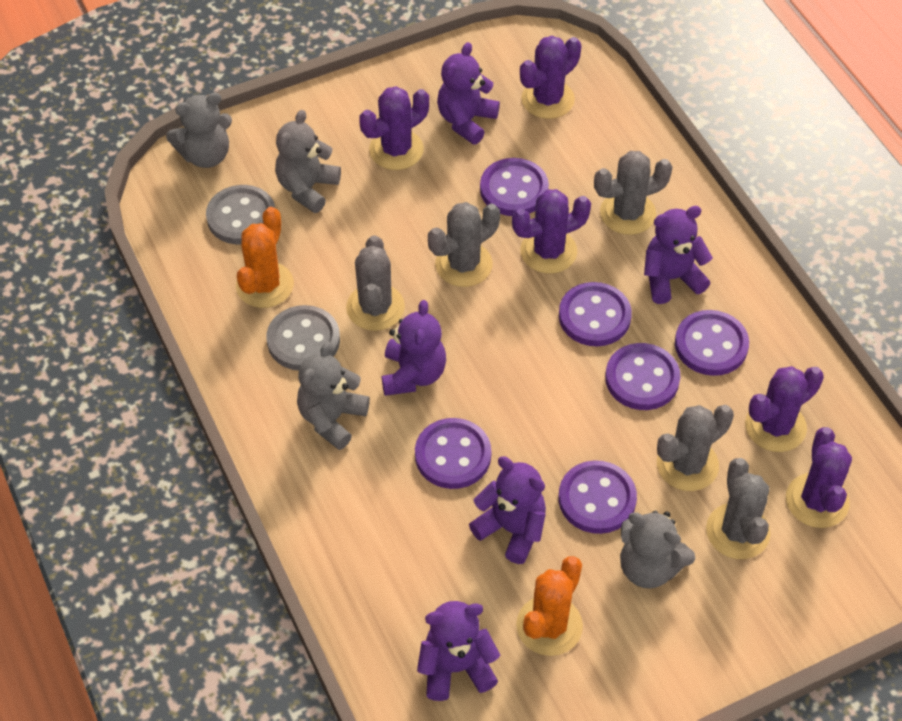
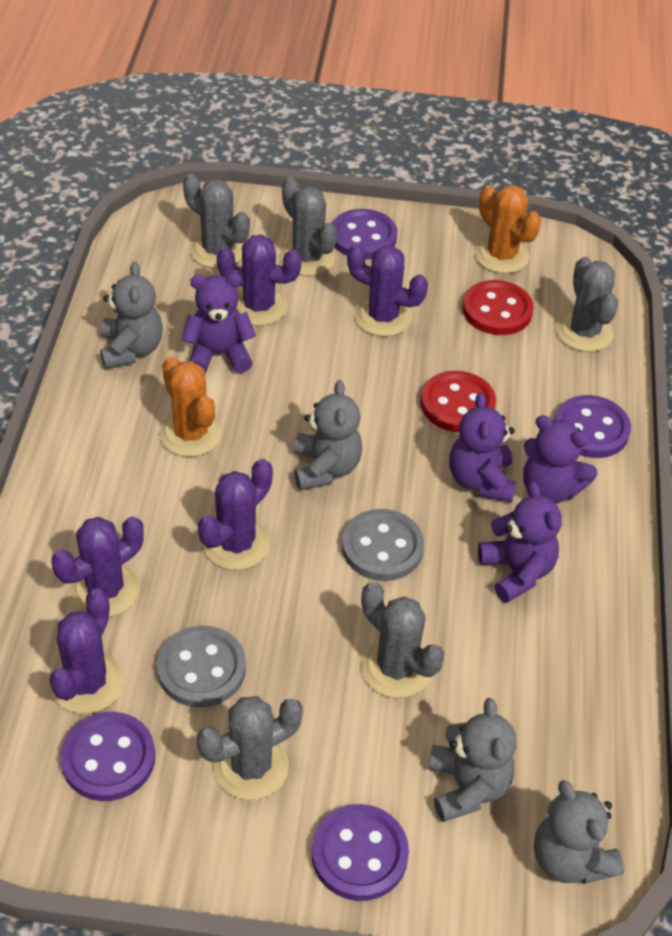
purple button: [415,418,491,489] [480,158,549,216] [559,282,632,346] [559,460,637,534] [605,343,680,410] [675,310,749,376] = 6 -> [60,712,155,801] [312,804,409,901] [332,209,397,259] [554,395,631,458] = 4
purple teddy bear: [382,300,446,396] [417,601,500,701] [437,42,500,145] [469,456,546,564] [644,206,713,304] = 5 -> [182,273,256,373] [449,393,516,503] [478,482,562,603] [523,415,598,504] = 4
red button: none = 0 -> [421,371,496,432] [463,280,534,335] = 2

